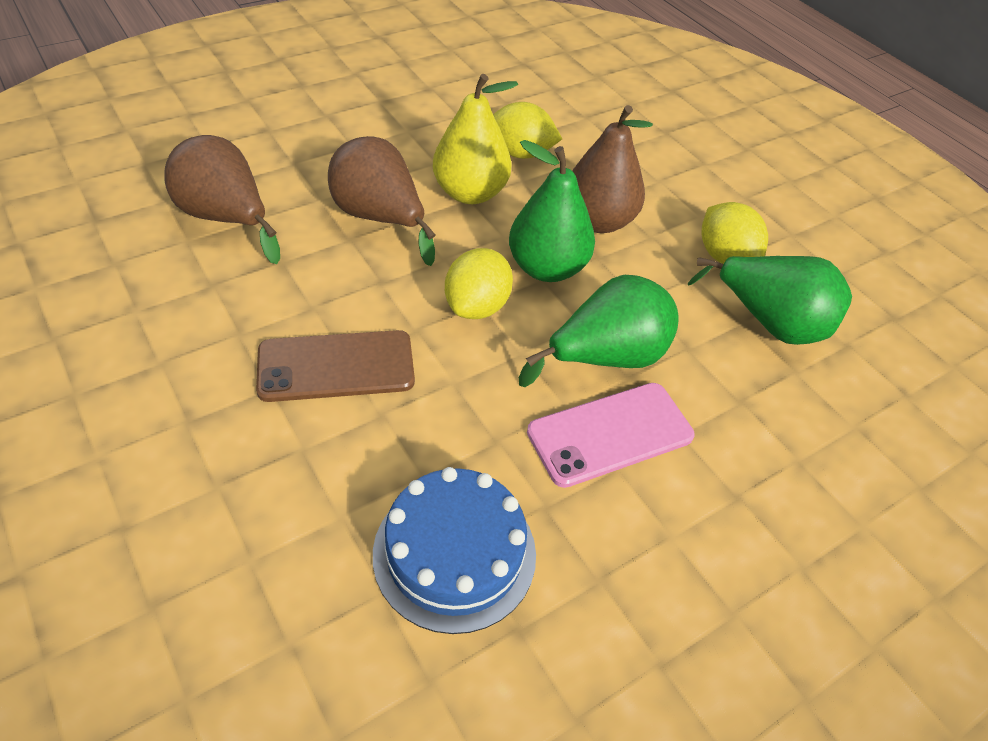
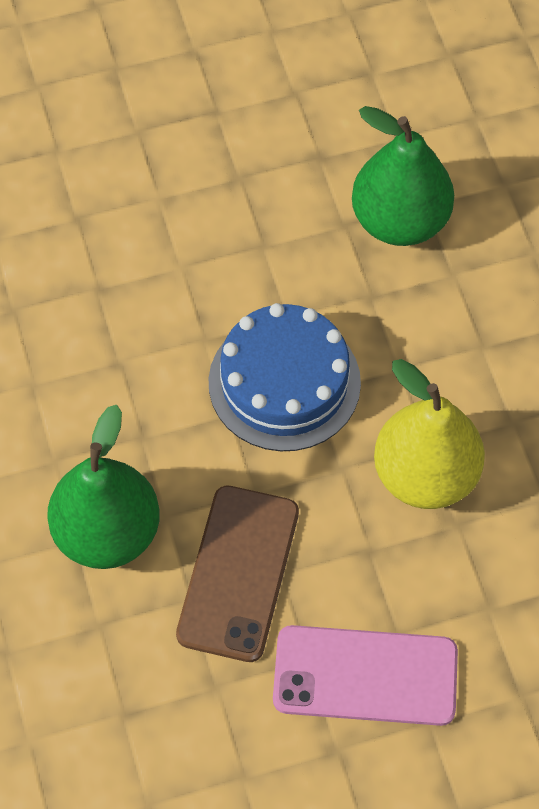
brown pear: [164,135,280,264] [328,136,435,266] [572,105,653,233] = 3 -> none = 0
green pear: [509,140,595,282] [519,275,679,387] [688,256,852,345] = 3 -> [47,405,160,569] [352,106,454,246] = 2
yellow lemon: [445,248,513,319] [493,102,562,159] [701,202,768,264] = 3 -> none = 0

